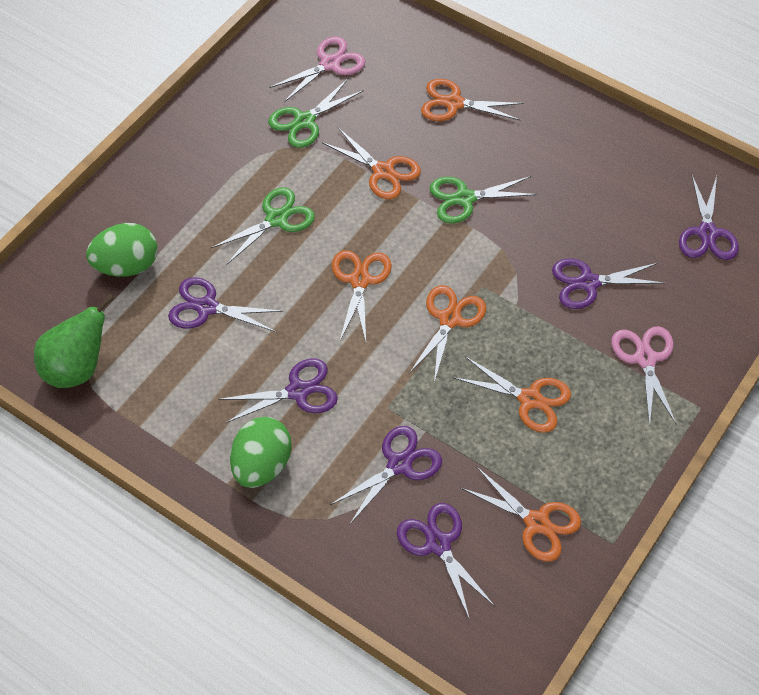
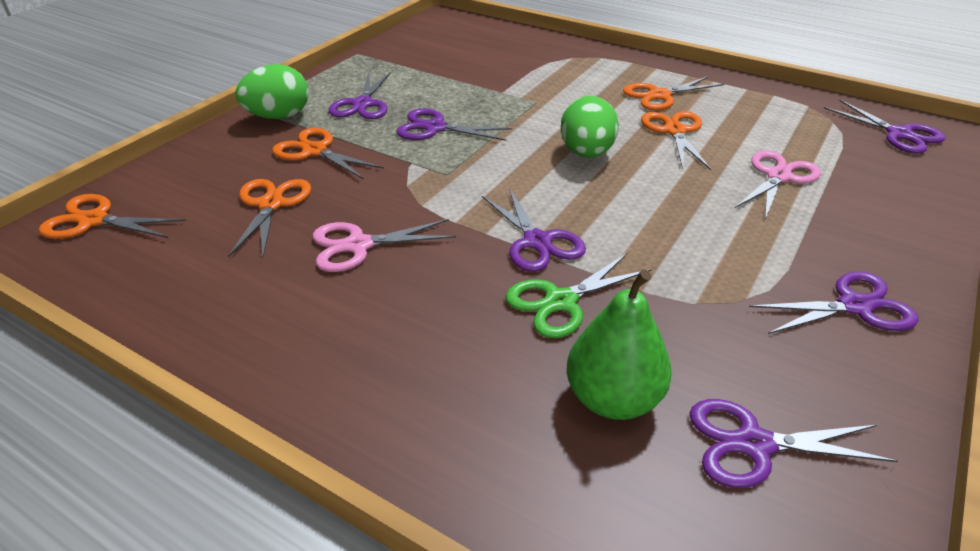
green scissors: [211,187,315,265] [268,79,364,148] [430,176,538,224] = 3 -> [505,253,652,338] = 1
orange scissors: [322,128,421,199] [332,250,392,341] [409,285,486,382] [421,79,524,121] [453,356,571,433] [461,466,581,562] = 6 -> [39,194,186,239] [228,179,311,258] [272,128,384,180] [623,76,724,111] [641,111,711,170] = 5

